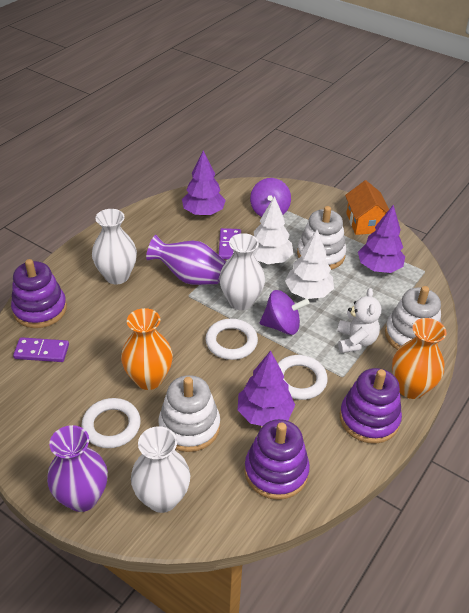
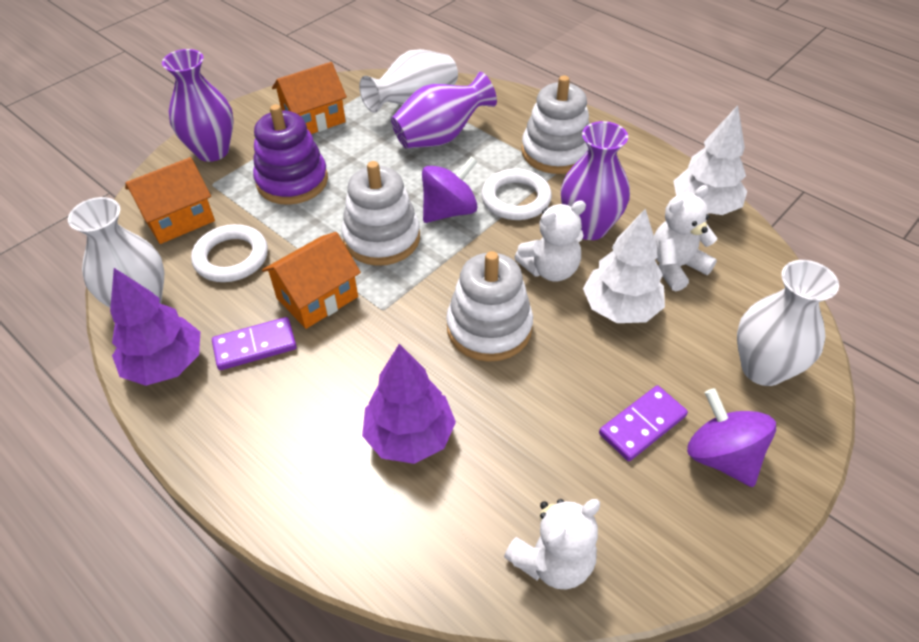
orange house: [345,180,389,235] = 1 -> [125,157,215,244] [262,232,361,329] [272,62,347,134] = 3
orange vase: [121,308,173,390] [392,318,447,399] = 2 -> none = 0
purple stacking toy: [11,259,67,328] [244,419,310,500] [340,368,402,444] = 3 -> [253,104,328,205] = 1
purple tree: [182,151,226,216] [238,351,295,426] [358,205,405,273] = 3 -> [110,268,200,386] [362,344,456,464] = 2
purple vase: [47,425,108,512] [146,235,226,285] = 2 -> [162,49,234,162] [391,72,497,149] [561,121,630,240] = 3
white ring: [81,398,141,448] [205,318,258,360] [278,355,328,400] = 3 -> [191,224,268,282] [481,169,552,220] = 2
white teddy bear: [337,288,382,353] = 1 -> [504,499,600,590] [514,200,586,282] [654,185,717,291] = 3

